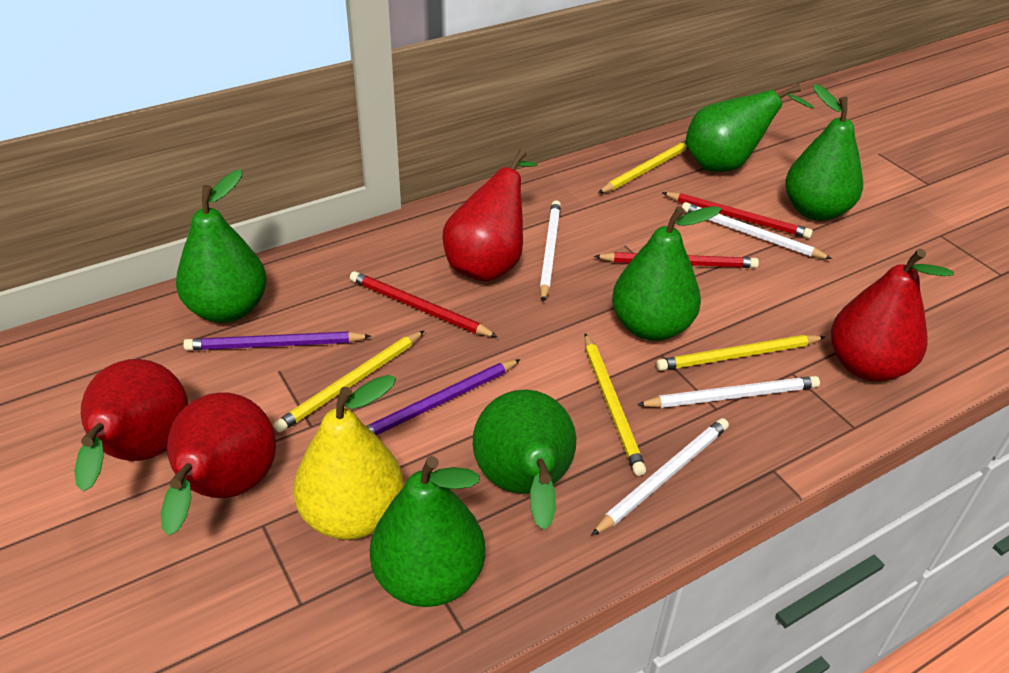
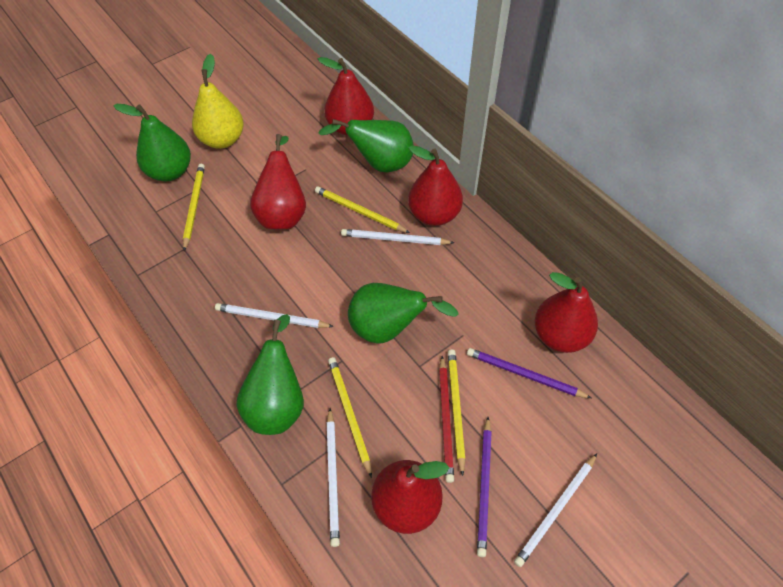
green pear: [176,170,267,323] [370,456,485,607] [473,389,576,530] [612,206,722,341] [686,84,815,172] [785,84,863,221] = 6 -> [114,104,191,181] [237,314,304,435] [318,119,414,172] [348,283,459,344] = 4
red pear: [74,359,188,492] [161,392,276,535] [442,149,538,282] [831,249,954,381] = 4 -> [250,134,306,229] [318,57,374,135] [371,460,449,534] [408,145,463,226] [535,272,598,353] = 5
red pencil: [350,271,498,337] [594,252,759,268] [662,192,813,239] = 3 -> [439,356,454,483] = 1

